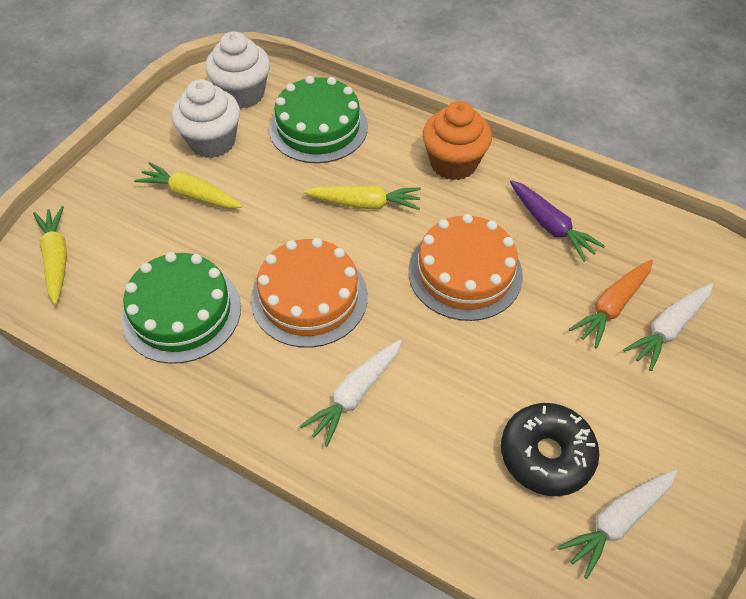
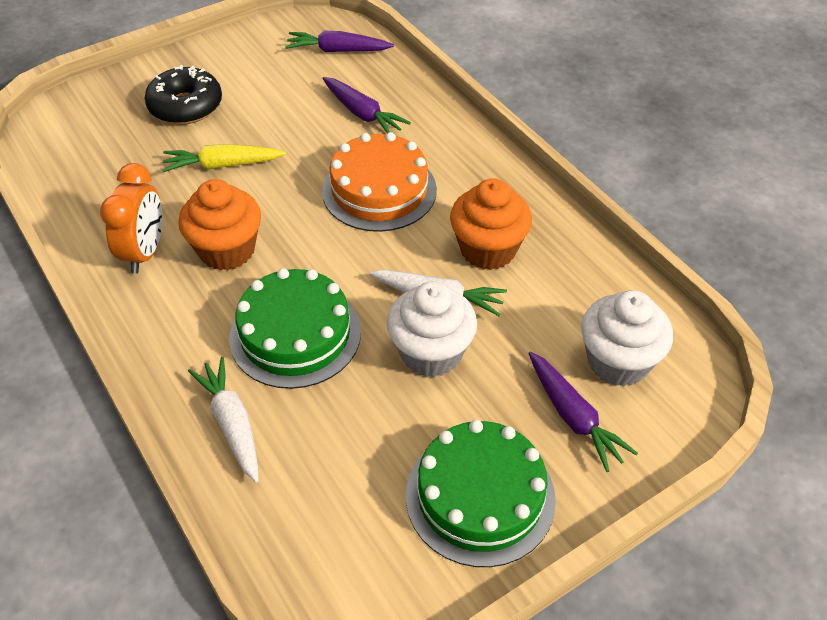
orange cake: [251,238,368,348] [408,214,523,321] = 2 -> [322,132,437,232] = 1
orange carrot: [569,260,653,348] = 1 -> none = 0
orange clock: none = 0 -> [100,163,163,274] = 1
orange cupcake: [422,101,492,180] = 1 -> [178,179,261,271] [450,178,532,270] = 2
purple carrot: [510,180,605,262] = 1 -> [285,30,394,52] [322,77,411,133] [528,351,638,472] = 3
white carrot: [300,340,402,447] [558,470,677,579] [623,283,713,371] = 3 -> [188,357,259,483] [370,270,507,316] = 2
yellow carrot: [33,206,67,305] [134,162,243,208] [304,186,421,210] = 3 -> [162,144,286,172] = 1

